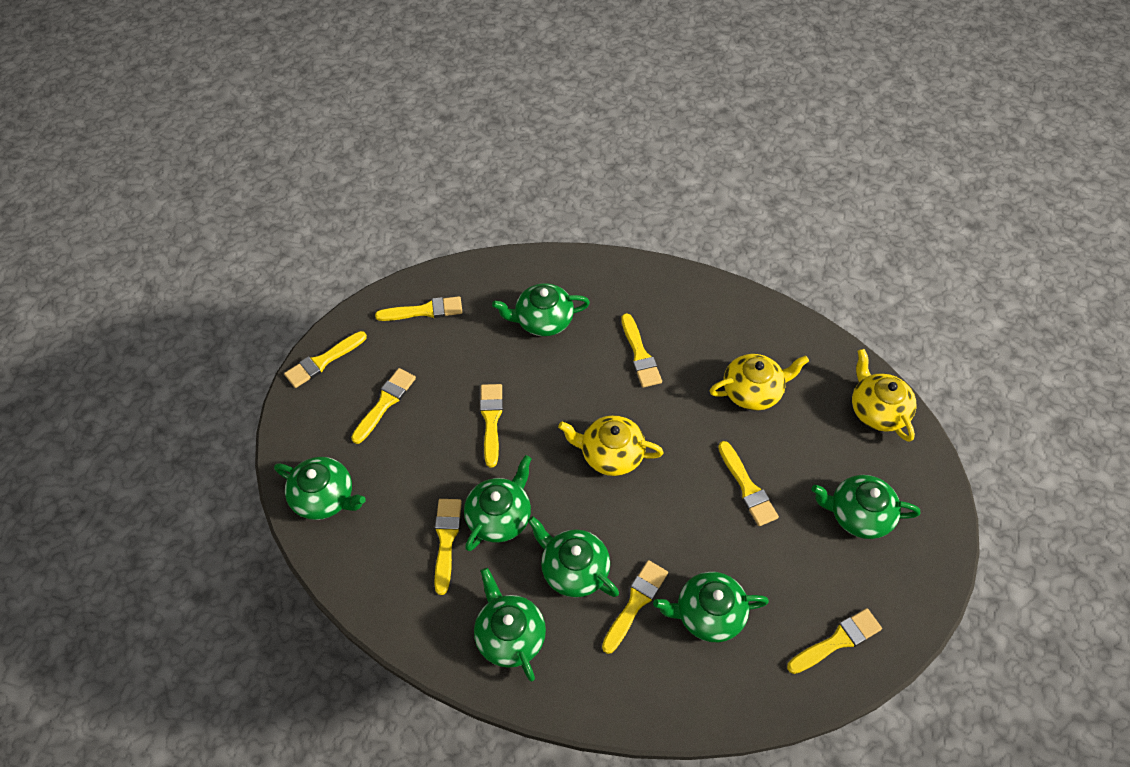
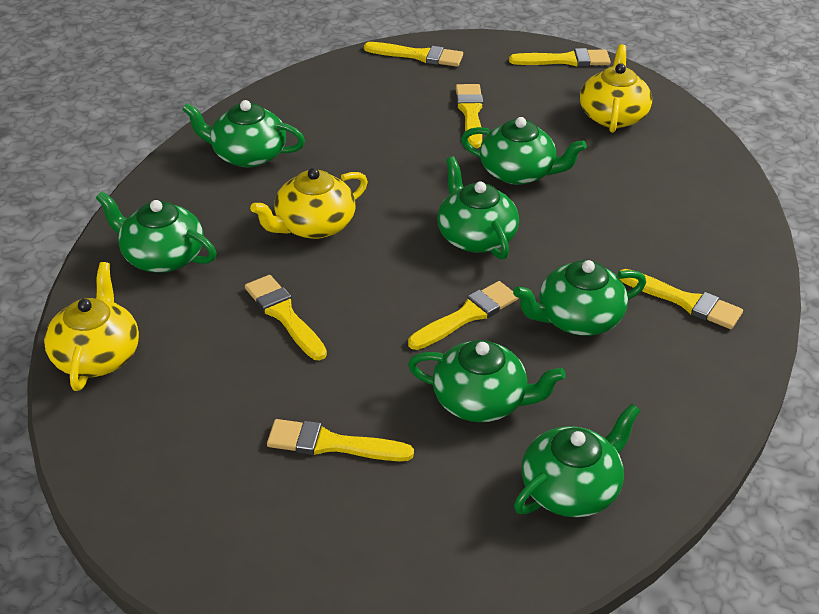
yellow brush: [284,331,367,388] [351,368,416,444] [375,296,462,321] [434,499,462,595] [480,384,503,467] [602,560,668,654] [621,313,662,388] [718,441,779,526] [787,608,882,674] = 9 -> [245,275,327,360] [267,419,414,461] [364,42,463,67] [408,281,518,350] [456,84,483,148] [509,48,610,67] [620,269,743,329] = 7

